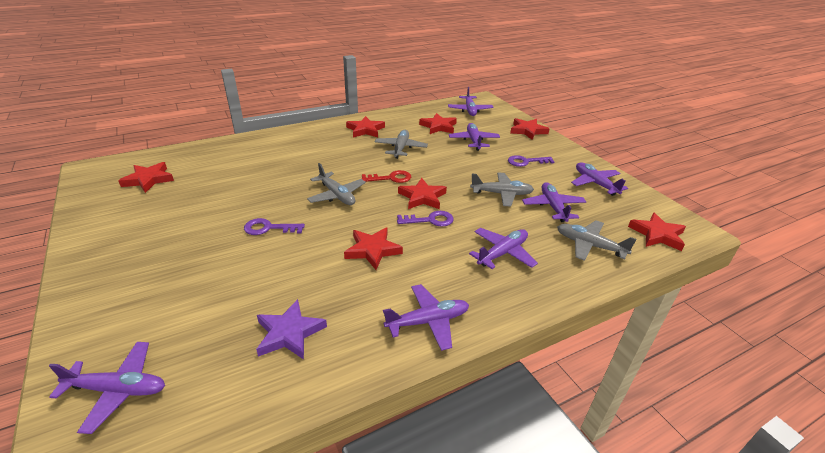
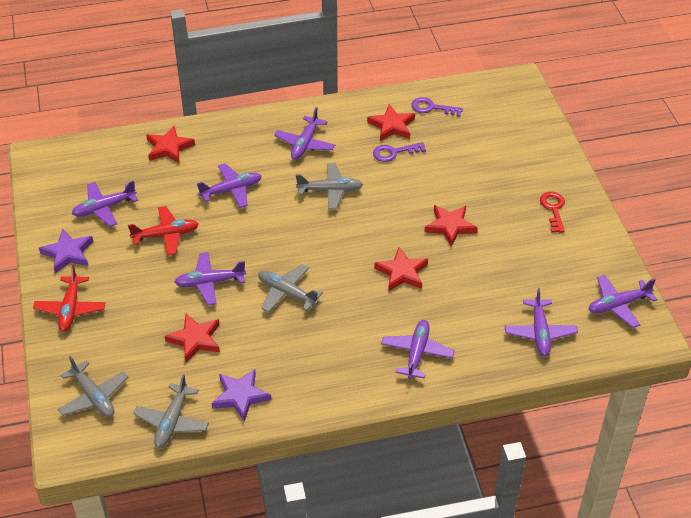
purple key: [244,218,305,235] [397,211,454,227] [508,155,554,167] = 3 -> [373,142,426,162] [411,97,463,117] = 2
purple star: [256,299,327,360] = 1 -> [39,229,93,273] [212,369,271,422] = 2
red plane: none = 0 -> [33,265,105,332] [128,206,199,256] = 2
red star: [118,162,174,193] [344,228,403,270] [346,116,385,138] [398,178,447,209] [419,113,457,134] [510,118,549,140] [628,212,686,251] = 7 -> [146,126,195,163] [164,314,220,362] [367,104,415,141] [374,247,428,291] [424,205,478,247] = 5

